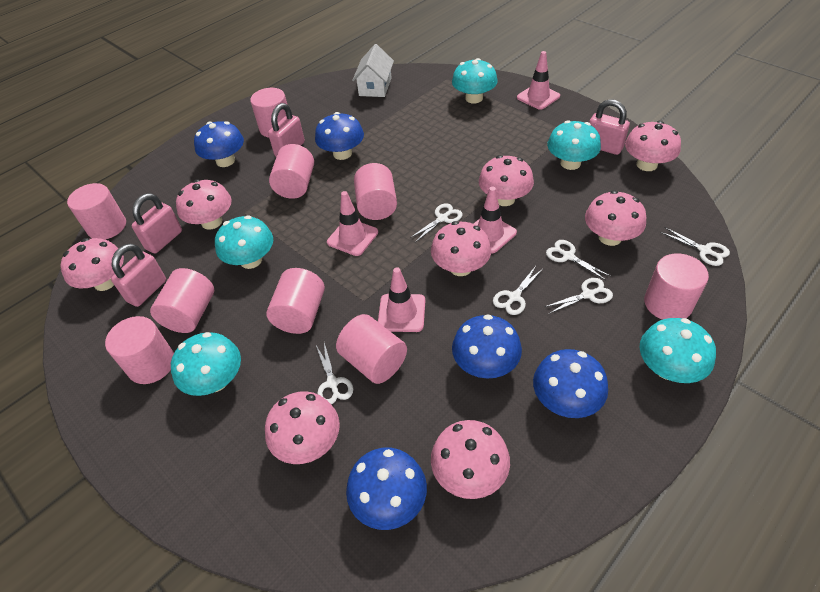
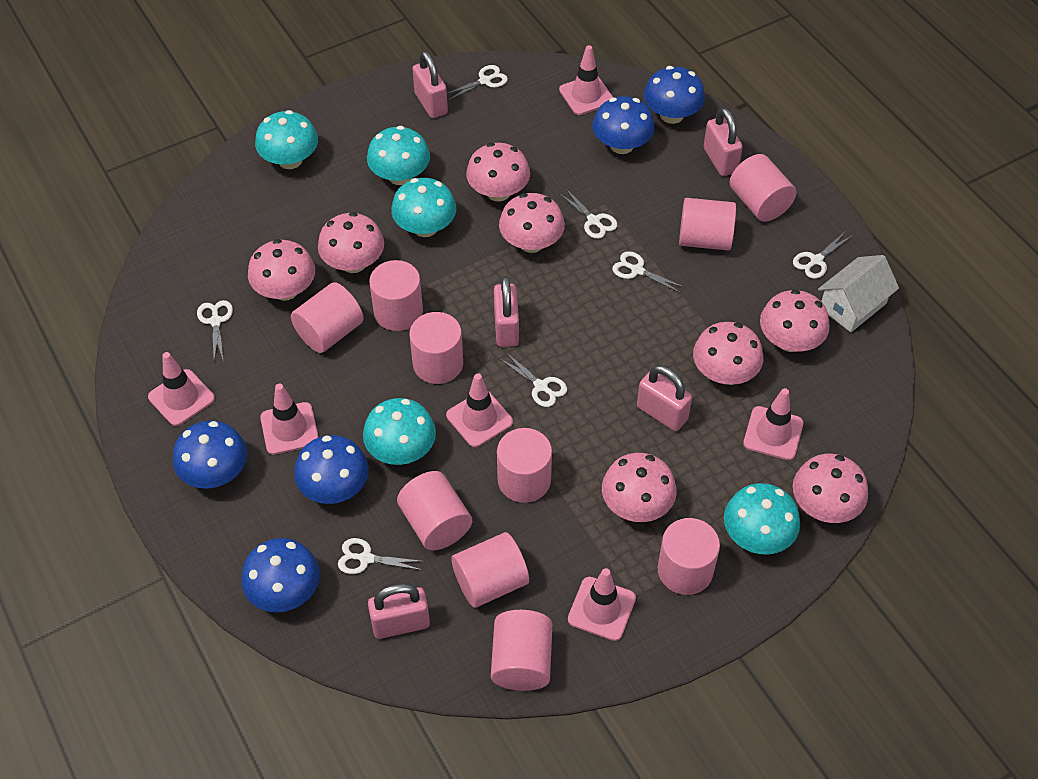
pink cylinder: [67,183,126,239] [105,316,174,384] [150,268,214,333] [250,88,287,138] [266,268,325,334] [269,144,314,199] [336,314,407,384] [354,163,397,220] [644,253,709,320] = 9 -> [291,282,364,353] [369,260,423,331] [397,471,472,551] [410,312,463,384] [451,532,529,608] [491,610,552,691] [497,428,552,503] [658,518,720,595] [679,198,736,251] [730,154,796,222] = 10
pink padlock: [111,244,166,307] [132,193,182,253] [268,103,305,157] [589,99,630,155] = 4 -> [368,583,430,639] [412,51,448,118] [494,276,519,347] [637,365,692,431] [704,107,743,176] = 5
pink traffic cone: [327,191,378,256] [378,267,425,332] [473,187,517,253] [517,51,560,110] = 4 -> [148,352,215,426] [260,384,319,455] [446,373,513,447] [559,45,613,115] [568,568,636,641] [743,388,804,460] = 6
white scissors: [316,343,353,404] [410,203,462,242] [493,266,543,315] [545,278,613,314] [546,240,610,280] [660,227,730,266] = 6 -> [197,300,233,362] [338,538,425,574] [447,65,508,100] [499,353,567,407] [559,189,617,239] [612,251,685,293] [793,231,853,279] = 7

